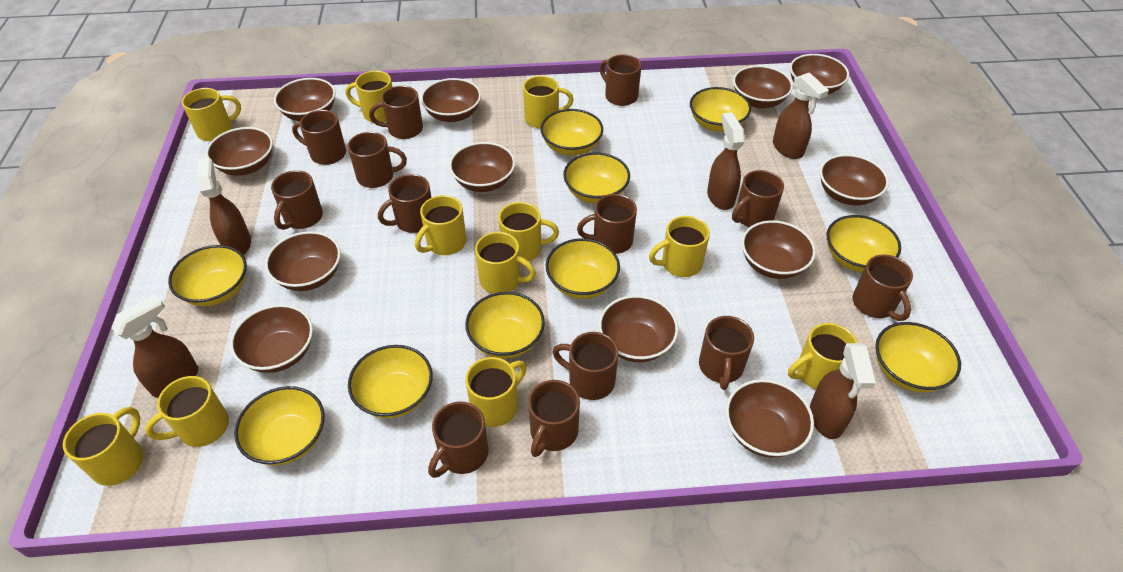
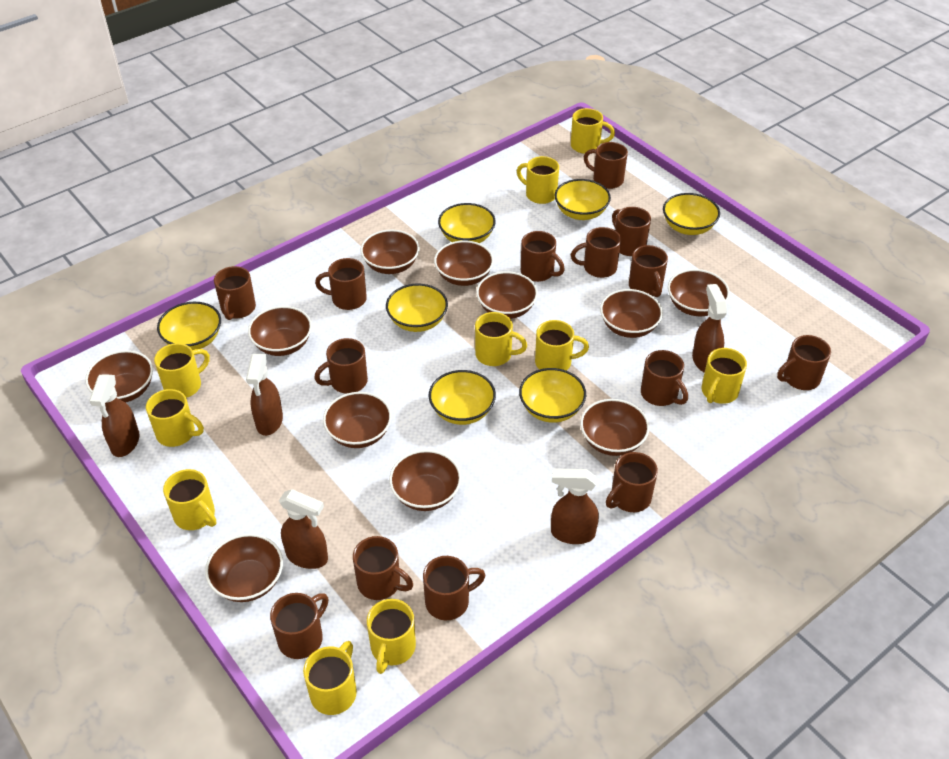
brown bowl: [206,127,273,176] [230,304,313,373] [265,231,341,291] [274,78,336,121] [421,78,481,122] [449,142,515,192] [599,295,678,362] [726,379,814,458] [733,65,793,108] [742,220,816,279] [790,54,849,94] [820,154,889,206] = 12 -> [85,350,153,403] [205,534,283,602] [248,306,312,356] [323,392,392,448] [361,230,420,274] [389,450,461,511] [434,240,494,286] [476,271,538,319] [580,399,650,456] [600,289,663,338] [668,269,730,316] = 11
brown mug: [271,170,323,230] [292,110,346,165] [348,132,407,188] [369,86,423,139] [378,174,431,233] [428,402,489,478] [528,380,580,457] [553,332,619,400] [577,194,637,254] [600,54,641,106] [699,316,754,390] [732,170,784,227] [853,254,913,321] = 13 -> [214,266,256,320] [270,593,328,659] [314,338,368,394] [315,258,367,310] [353,536,413,600] [423,556,485,621] [521,231,565,282] [571,227,621,278] [584,142,628,189] [606,452,658,512] [612,207,651,256] [629,245,668,297] [641,350,688,406] [777,335,831,390] = 14
yellow bowl: [168,245,247,306] [234,386,325,466] [348,345,433,418] [465,292,545,359] [540,109,603,156] [546,238,620,299] [563,153,630,204] [690,87,751,132] [827,215,901,273] [875,322,961,392] = 10 -> [157,302,221,350] [386,284,448,332] [429,370,496,425] [438,203,496,243] [519,368,586,423] [555,179,611,220] [663,193,720,235] = 7
yellow mug: [63,407,144,486] [145,376,229,447] [182,88,241,141] [346,71,392,122] [415,195,466,255] [465,357,527,427] [475,232,536,294] [498,202,559,261] [523,76,574,128] [649,216,710,277] [788,323,858,389] = 11 -> [146,389,204,447] [154,343,210,398] [163,469,216,530] [303,641,357,715] [367,599,416,674] [475,312,527,366] [517,156,559,204] [535,320,589,371] [571,108,615,154] [702,348,747,404] = 10

